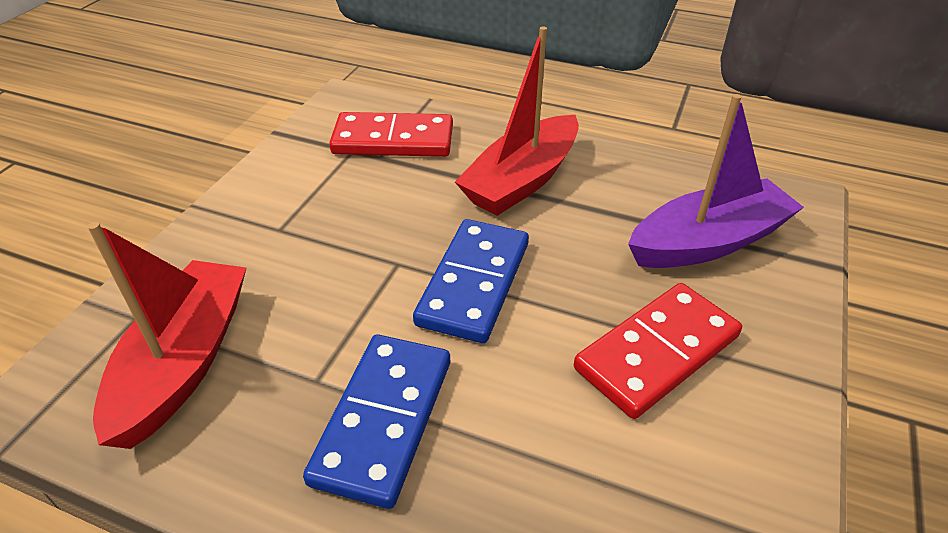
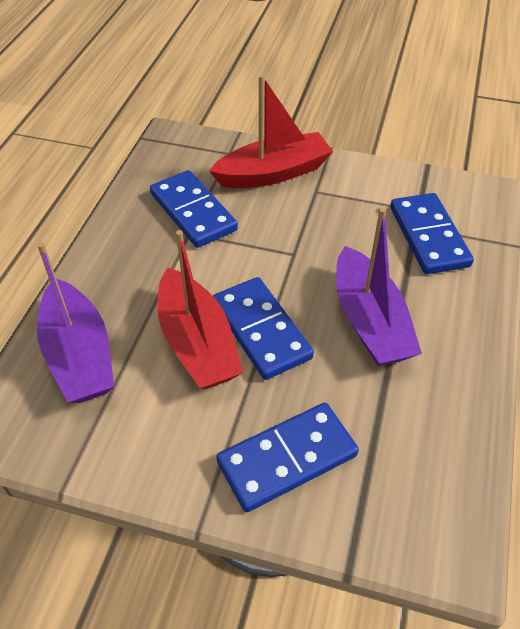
blue domino: [303,334,450,509] [413,219,529,343] = 2 -> [150,170,238,248] [213,277,314,380] [216,403,359,512] [390,193,474,274] = 4
purple boat: [628,94,804,268] = 1 -> [37,242,114,403] [336,208,422,366] = 2
red domino: [329,112,453,157] [574,283,742,419] = 2 -> none = 0

